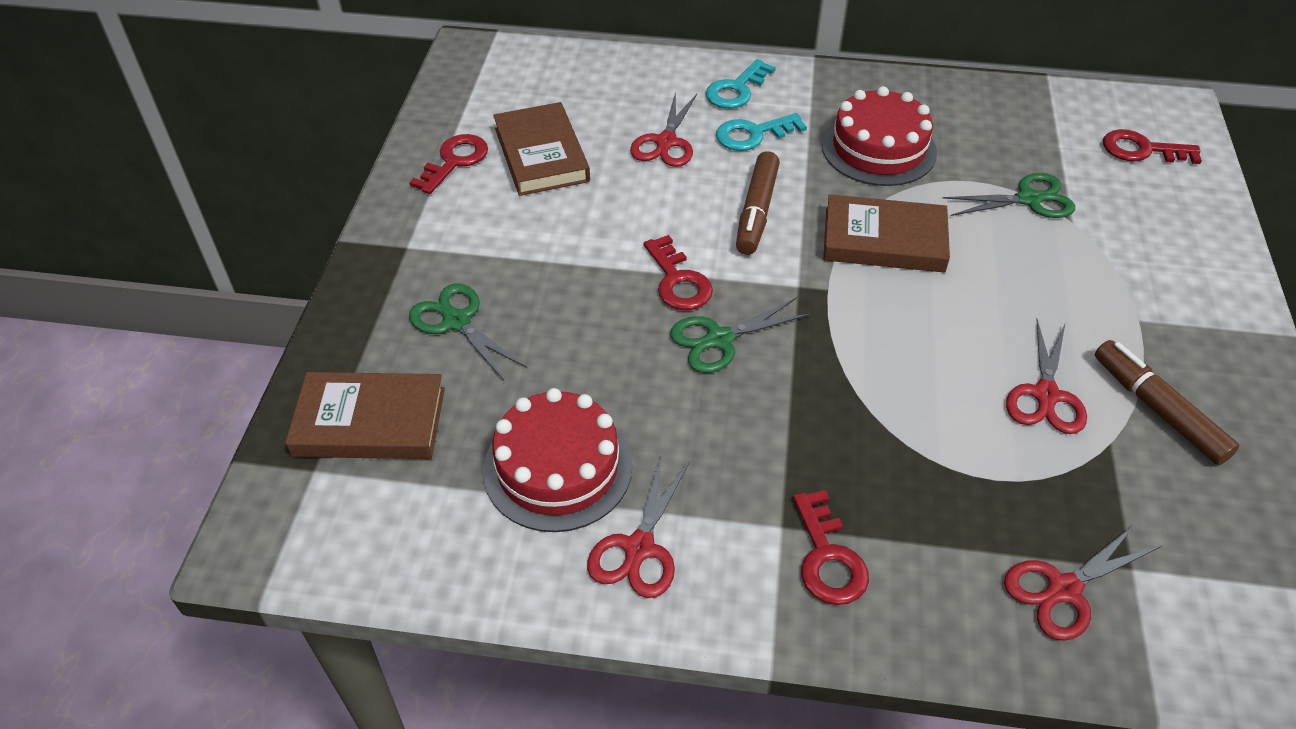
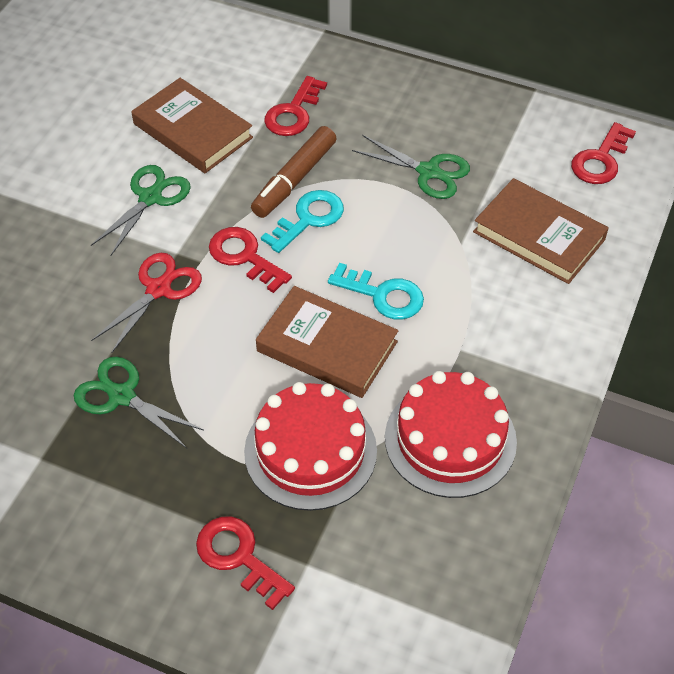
brown marker: [736,151,780,255] [1095,340,1240,465] = 2 -> [251,126,337,218] = 1
red scissors: [587,455,690,598] [630,91,697,167] [1004,524,1161,641] [1006,319,1087,434] = 4 -> [91,253,202,354] = 1

